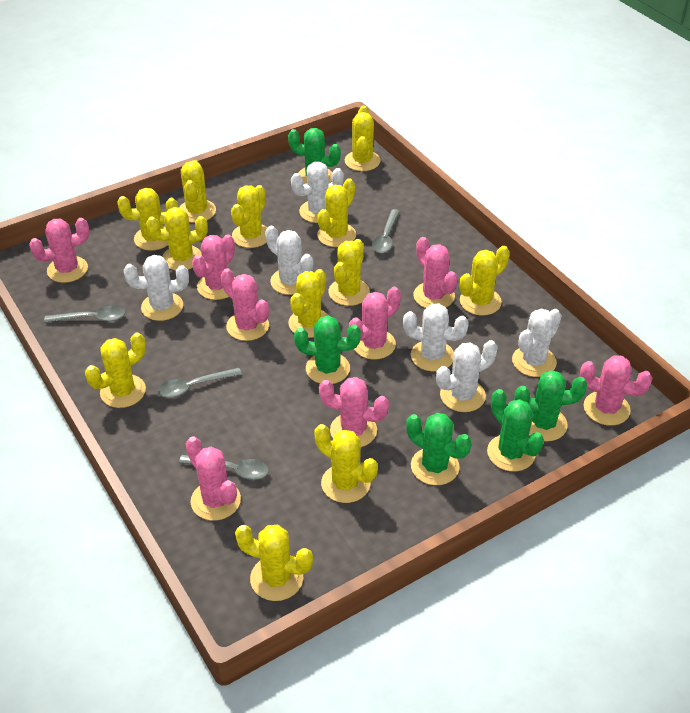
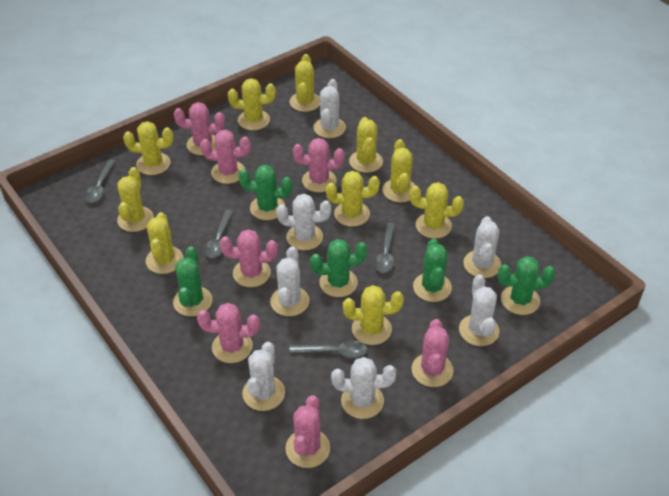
pink cactus: [29,218,89,283] [186,436,241,521] [192,234,235,300] [221,268,269,341] [319,377,389,447] [349,287,401,360] [413,237,458,308] [580,355,653,426] = 8 -> [174,102,225,155] [197,303,260,363] [200,130,251,184] [220,229,278,287] [285,395,330,468] [293,138,345,192] [412,319,453,387] = 7
white cactus: [124,255,189,321] [265,226,313,295] [291,162,344,223] [403,303,469,372] [436,340,497,412] [512,309,562,377] = 6 -> [242,342,285,411] [270,247,309,316] [276,194,331,250] [314,79,346,138] [331,357,396,419] [459,275,499,346] [463,216,501,278] = 7
yellow cactus: [85,333,146,408] [117,188,178,251] [146,207,208,270] [180,160,216,223] [231,185,267,248] [235,525,313,601] [288,269,329,338] [315,424,378,503] [317,178,356,247] [329,239,370,306] [345,106,381,171] [460,246,510,316] = 12 -> [117,167,154,232] [123,121,174,175] [146,212,184,274] [228,78,276,130] [290,54,320,112] [326,171,380,227] [343,285,404,345] [349,117,383,173] [383,139,416,202] [410,182,464,239] = 10

